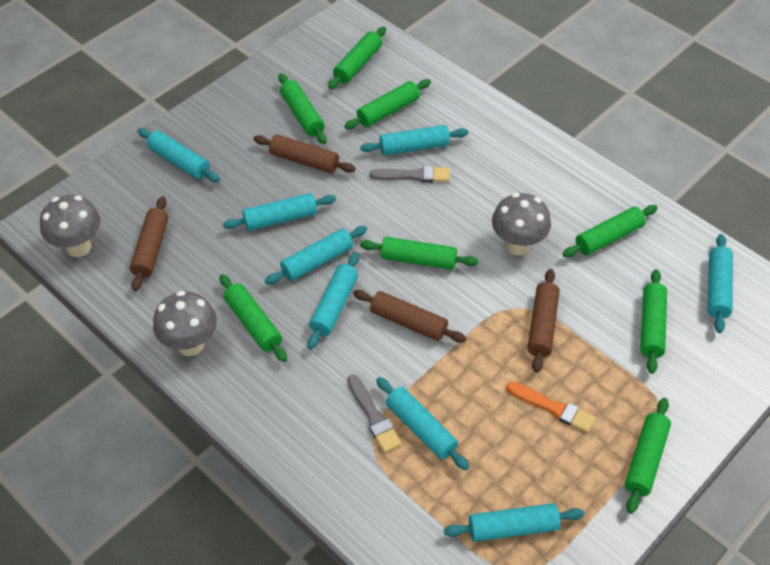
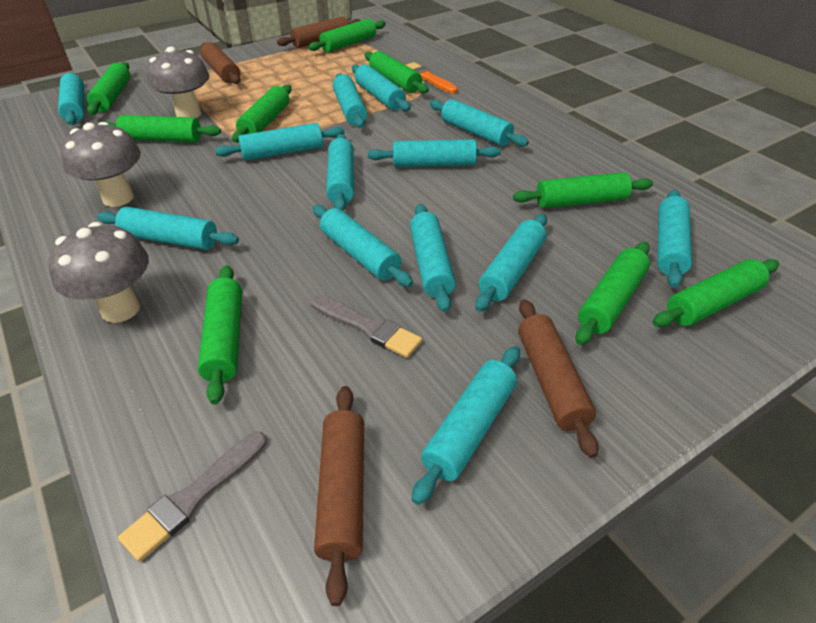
green rolling pin: [219,274,287,362] [278,73,326,144] [328,27,386,89] [344,79,431,129] [360,237,478,270] [563,205,658,257] [625,398,671,514] [640,269,667,374] = 8 -> [87,62,131,115] [103,115,221,142] [198,265,242,404] [232,85,292,143] [308,18,386,52] [365,51,429,93] [513,172,653,208] [576,242,650,345] [653,259,779,327] = 9
turquoise rolling pin: [138,128,220,182] [223,193,336,231] [265,226,367,284] [308,252,359,349] [360,125,468,156] [376,377,469,470] [444,503,584,542] [708,234,733,333] = 8 -> [58,73,84,125] [97,207,239,250] [215,123,345,160] [313,205,413,287] [326,134,354,211] [333,73,367,128] [352,64,411,111] [368,139,501,167] [410,204,456,312] [411,346,520,505] [430,99,529,146] [475,214,547,312] [657,190,692,288] = 13

